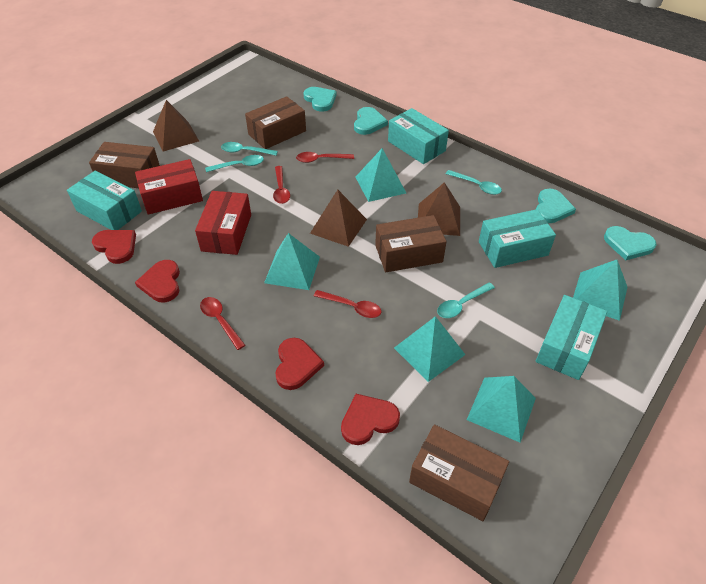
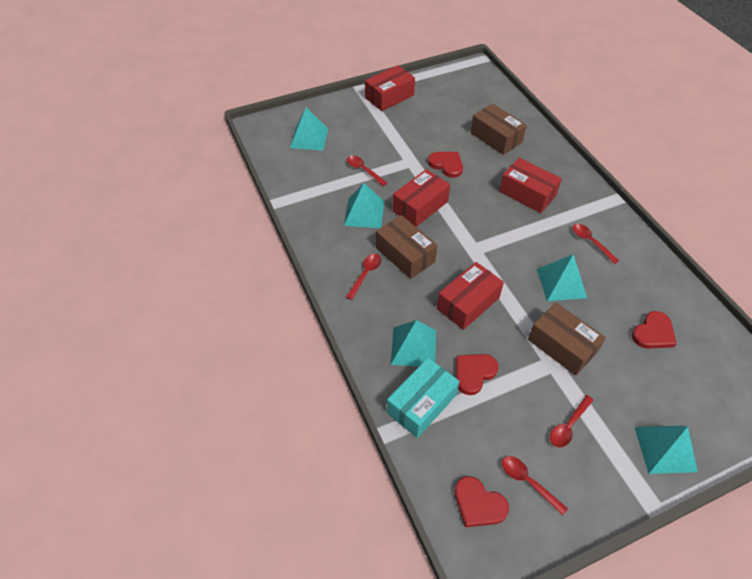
brown box: [89,142,160,188] [245,96,306,149] [375,215,446,272] [409,424,509,521] = 4 -> [376,215,437,279] [470,104,527,155] [528,303,606,376] = 3
brown pyramid: [153,100,199,152] [310,190,367,247] [418,182,460,236] = 3 -> none = 0
red box: [135,159,203,215] [195,191,251,255] = 2 -> [365,65,415,111] [392,169,450,227] [437,262,504,330] [499,158,562,213] = 4
red spoon: [200,297,246,350] [273,166,290,204] [296,152,354,163] [314,290,382,318] = 4 -> [346,254,381,300] [347,156,387,186] [502,456,568,516] [550,395,593,448] [572,224,619,264] = 5
turquoise box: [67,171,142,230] [388,108,449,164] [479,209,556,268] [536,295,607,380] = 4 -> [387,358,460,438] = 1
turquoise heart: [303,87,336,112] [354,107,388,135] [536,189,576,223] [604,226,656,261] = 4 -> none = 0
turquoise spoon: [205,155,264,172] [221,142,278,156] [437,283,495,318] [446,170,502,195] = 4 -> none = 0

